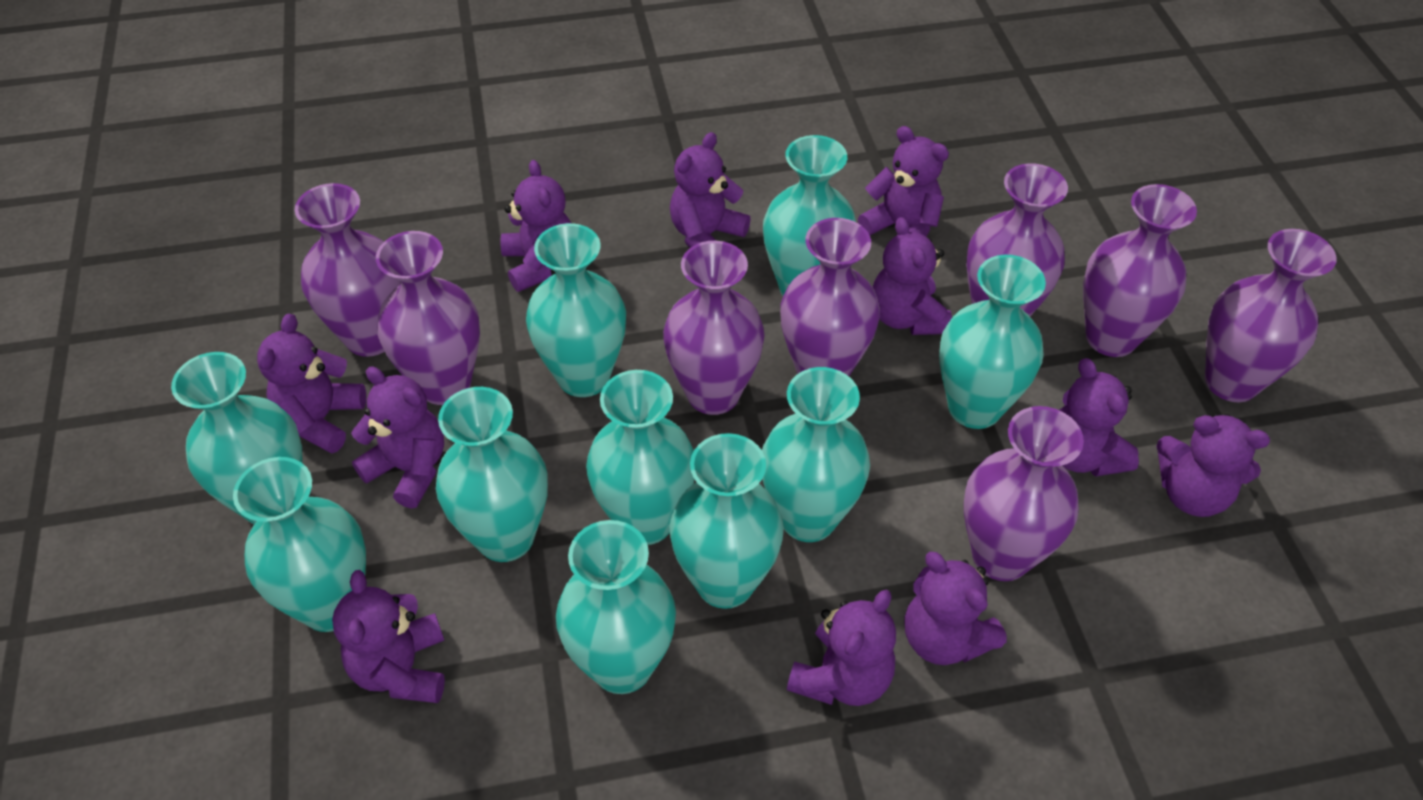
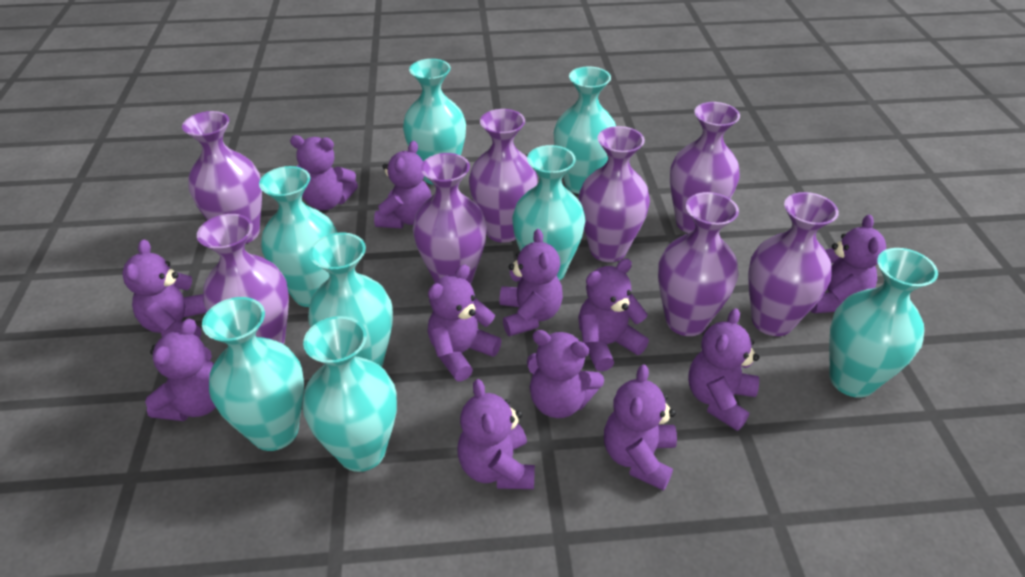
purple teddy bear: [257,313,366,454] [332,570,445,703] [351,366,444,509] [500,160,571,292] [670,132,751,248] [787,590,896,706] [858,126,949,237] [873,217,952,335] [905,552,1007,665] [1059,358,1139,477] [1156,414,1270,517] = 11 -> [122,239,207,339] [145,318,216,421] [290,135,358,210] [374,141,432,229] [428,264,501,381] [457,379,535,489] [499,229,563,336] [527,330,604,418] [578,258,649,372] [604,364,677,491] [688,308,759,431] [811,215,886,313] = 12
turquoise vase: [171,352,302,524] [233,457,366,632] [436,387,548,562] [526,223,626,397] [556,520,676,694] [586,370,694,545] [669,433,784,609] [762,367,870,542] [763,135,856,296] [939,255,1046,429] = 10 -> [202,297,304,451] [259,166,338,307] [302,316,397,472] [308,232,393,367] [403,59,466,185] [512,145,586,281] [554,66,616,194] [829,248,938,398] = 8

